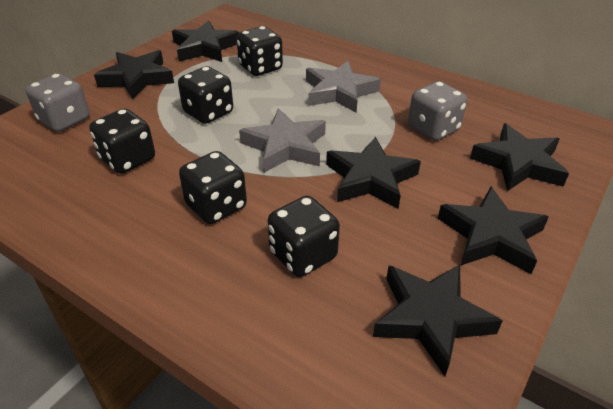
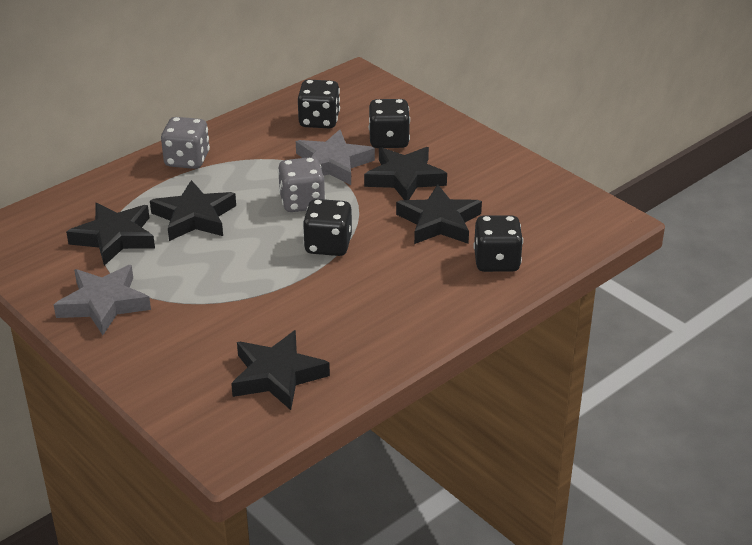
black dice: [90,109,155,174] [178,66,233,124] [179,151,247,224] [236,26,283,76] [268,196,340,277] = 5 -> [298,80,340,128] [303,199,352,256] [369,99,410,148] [473,215,523,272] = 4
black star: [94,50,174,99] [172,20,239,62] [326,137,421,209] [373,264,502,376] [438,187,549,274] [470,124,569,191] = 6 -> [66,203,155,266] [150,180,236,241] [231,330,330,410] [364,147,447,200] [396,184,482,244] = 5

